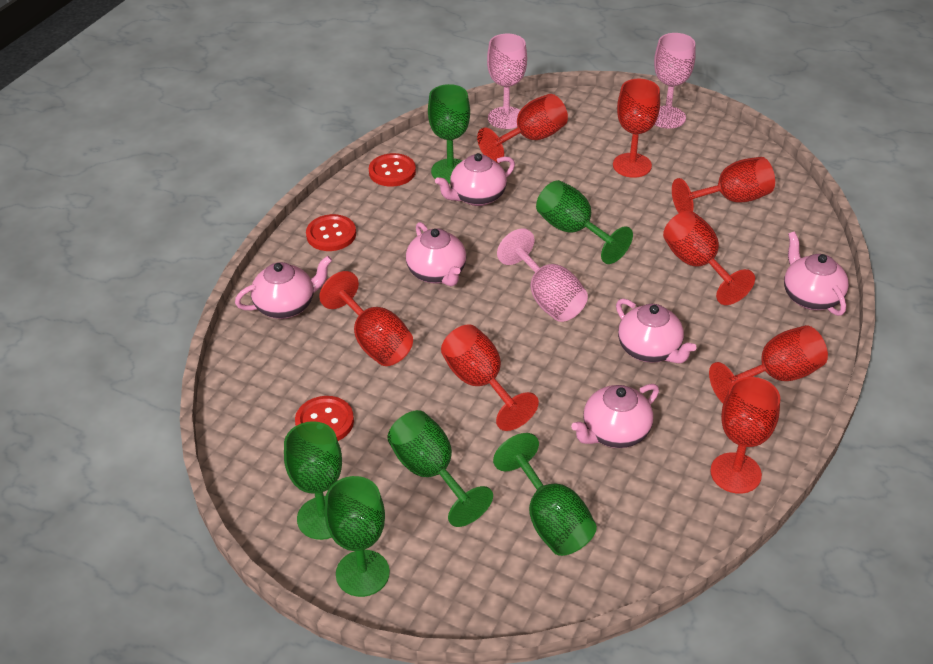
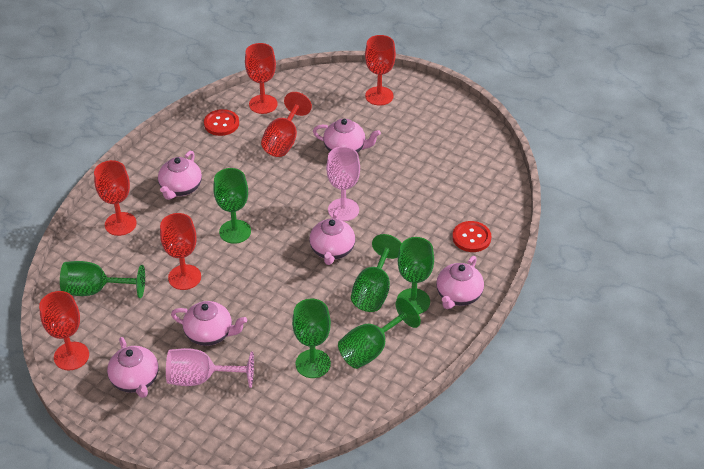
pink goblet: [487,34,527,129] [497,228,588,322] [654,33,696,129] = 3 -> [166,348,254,388] [326,146,360,221] = 2
red button: [295,396,354,441] [306,214,356,251] [369,153,416,187] = 3 -> [204,109,239,136] [452,221,491,252] = 2
red goblet: [319,271,413,366] [441,325,539,431] [477,94,568,164] [613,79,660,178] [663,211,755,305] [672,157,775,213] [709,325,828,403] [710,377,780,494] = 8 -> [39,291,89,370] [94,160,137,236] [160,213,201,290] [245,43,278,114] [261,92,312,157] [365,35,396,106] = 6

